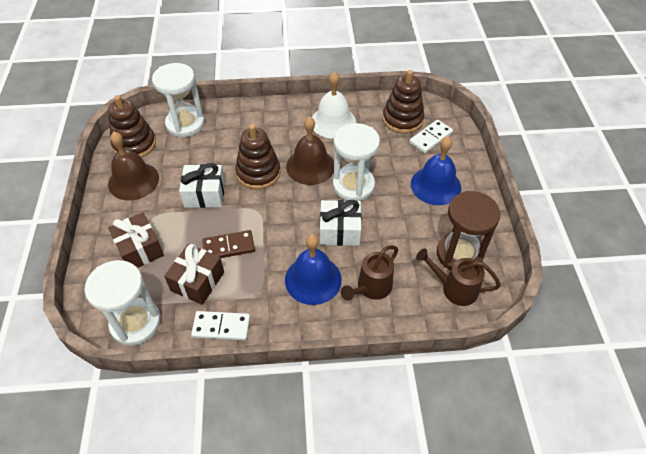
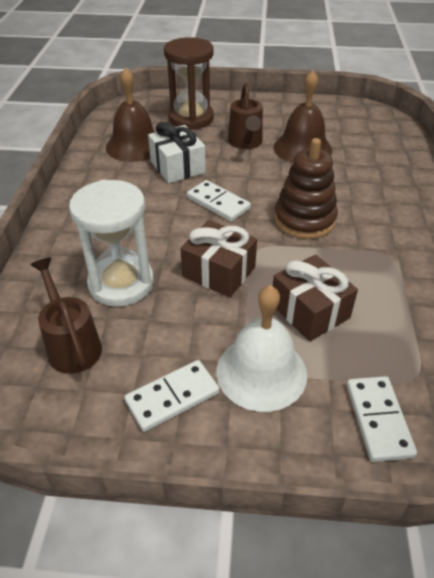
blue bell: [285,234,342,305] [411,136,461,205] = 2 -> none = 0
brown domino: [202,230,255,258] = 1 -> none = 0
brown stacking toy: [108,95,156,158] [236,124,281,190] [382,70,425,134] = 3 -> [274,138,338,239] = 1
white domino: [191,311,250,341] [409,120,453,153] = 2 -> [124,360,219,432] [187,180,251,221] [347,376,417,462] = 3
white gift: [179,163,225,208] [320,200,362,246] = 2 -> [148,122,206,183] = 1
white hourglass: [85,260,161,346] [152,63,205,137] [333,123,380,201] = 3 -> [69,180,154,307] = 1

